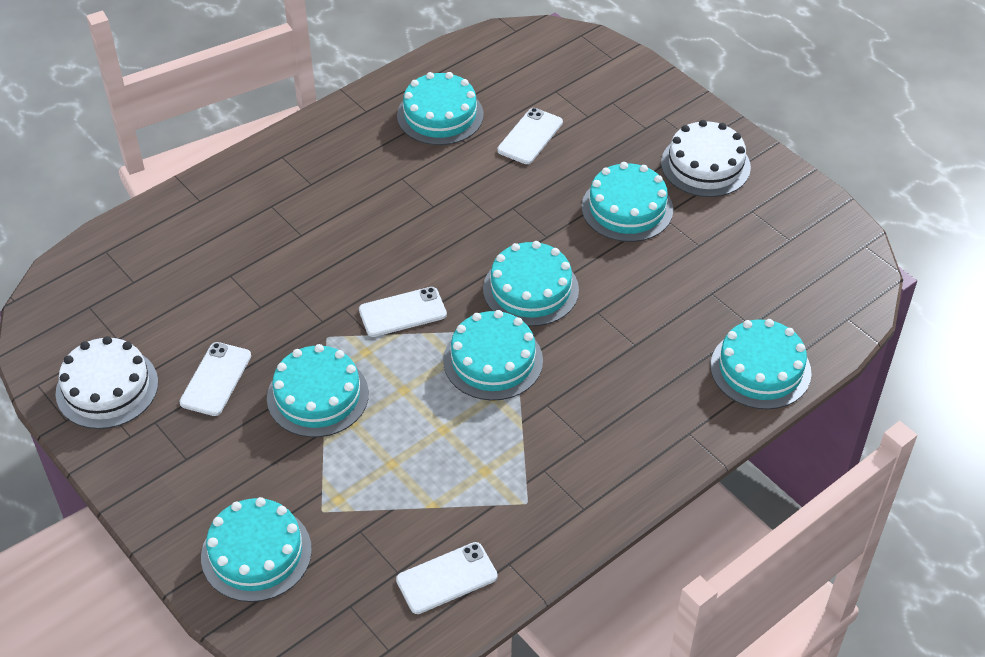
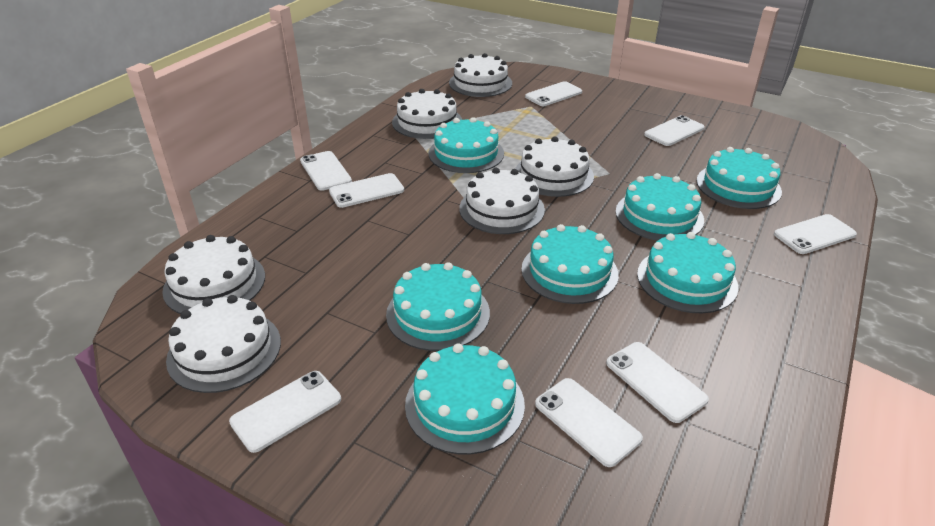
white cake: [55,336,158,429] [661,120,751,197] = 2 -> [162,235,265,314] [166,295,281,393] [392,89,462,139] [449,53,512,97] [459,168,545,234] [515,136,594,197] = 6
white phone: [179,342,251,416] [359,287,447,337] [396,542,498,614] [497,108,563,164] = 4 -> [229,371,341,453] [300,151,352,191] [329,173,404,208] [525,81,582,106] [535,378,643,467] [606,342,709,423] [644,115,705,146] [774,214,857,254] = 8

